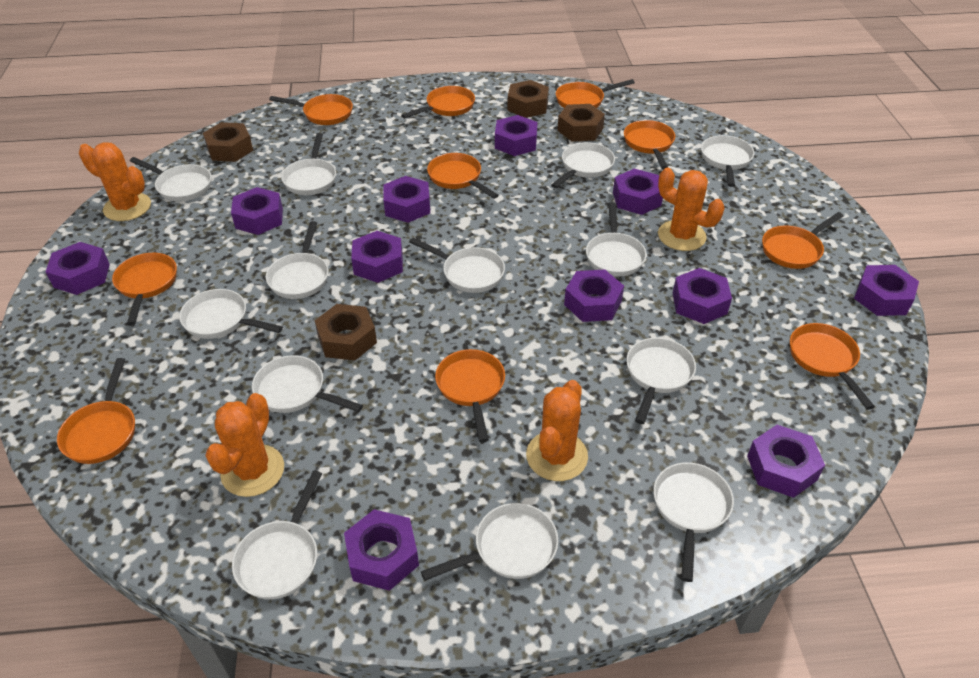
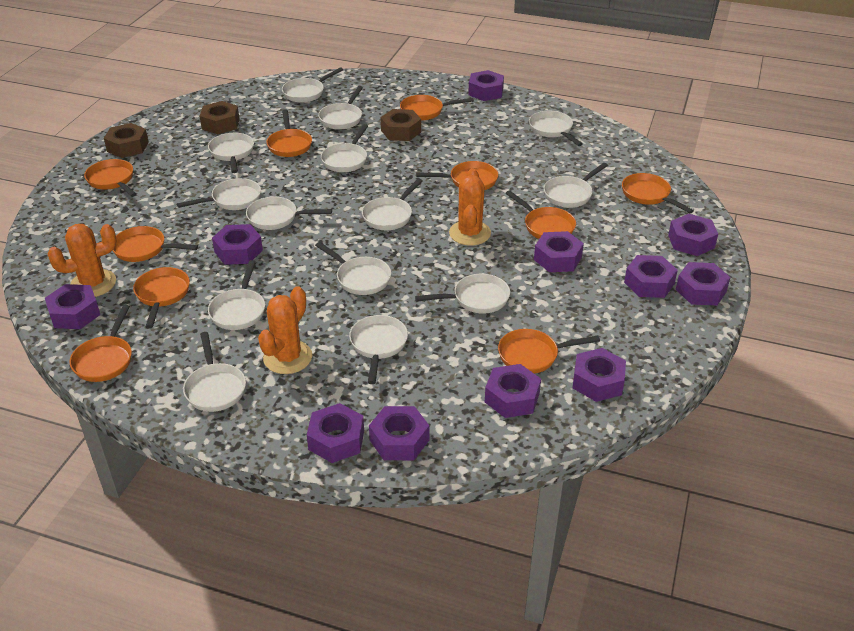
brown nut: [203,122,253,162] [315,304,377,360] [507,80,549,118] [557,104,605,142] = 4 -> [104,123,149,158] [200,101,240,134] [380,109,421,141] = 3
orange cactus: [79,142,151,221] [205,393,284,497] [526,380,588,481] [658,168,725,251] = 4 -> [48,224,117,297] [258,286,312,374] [449,168,491,246] = 3
white pan: [130,157,211,202] [179,289,283,339] [232,471,322,600] [252,355,363,413] [266,221,329,299] [281,133,336,195] [409,237,505,293] [421,503,558,581] [551,142,615,188] [586,202,647,277] [626,338,696,424] [653,462,734,582] [701,135,755,187] = 13 -> [177,178,261,210] [183,332,246,412] [208,133,254,173] [208,260,265,330] [246,197,332,230] [282,67,343,103] [315,242,391,295] [318,86,363,130] [321,124,368,172] [349,315,408,384] [362,178,423,230] [415,274,510,314] [529,111,583,146] [544,163,608,208] = 14

